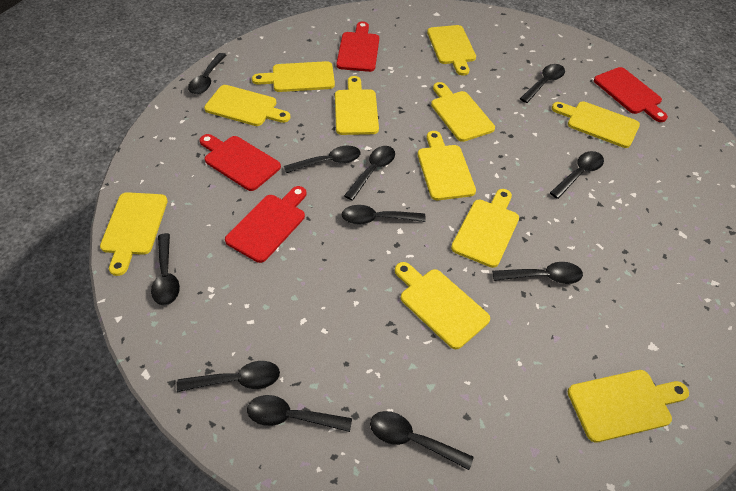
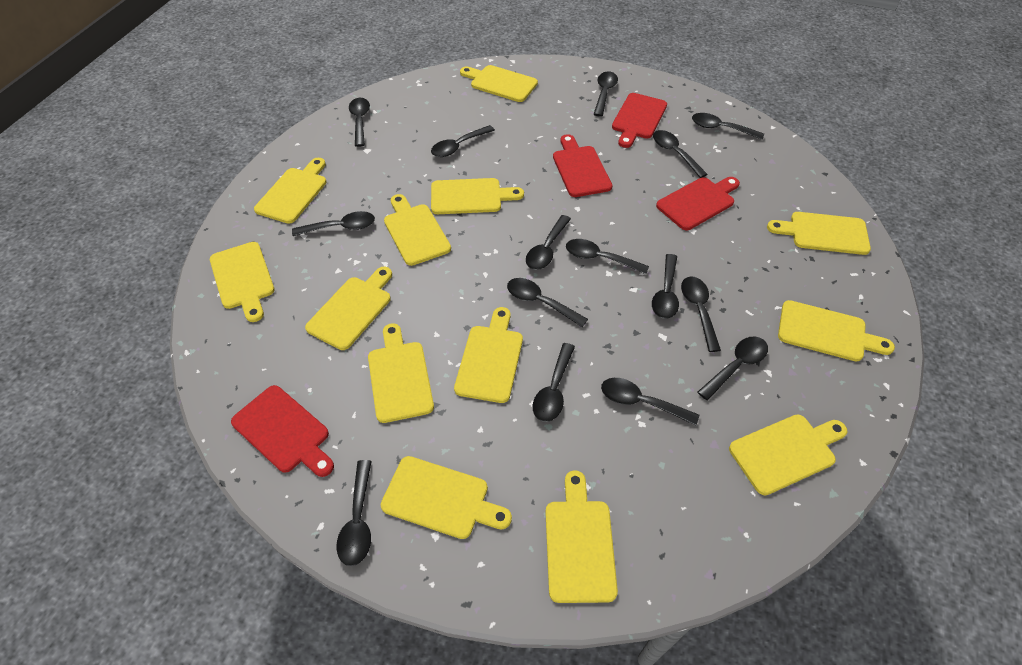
black spoon: [151,233,180,305] [177,361,280,392] [188,53,226,94] [247,395,352,432] [284,146,361,173] [342,205,426,225] [344,146,395,201] [370,411,474,470] [492,262,583,284] [520,64,565,103] [550,151,604,199] = 11 -> [292,211,375,236] [337,460,372,566] [349,98,370,147] [431,125,495,157] [507,278,588,327] [526,215,571,270] [533,343,575,422] [566,239,649,274] [593,72,618,117] [601,378,699,426] [652,254,679,319] [653,130,708,178] [681,276,721,352] [692,113,764,140] [698,336,768,400] = 15
yellow cutting board: [100,192,168,276] [204,85,291,126] [252,61,335,92] [335,76,379,135] [395,262,490,349] [418,131,476,200] [427,25,476,75] [431,82,495,142] [451,189,519,268] [552,101,640,148] [568,370,689,442] = 11 -> [210,242,275,322] [254,158,327,224] [305,267,392,350] [368,323,434,423] [381,456,512,539] [384,194,451,266] [431,178,524,214] [454,307,523,403] [460,65,538,102] [545,470,618,603] [729,414,847,495] [767,212,871,255] [778,300,895,361] = 13

